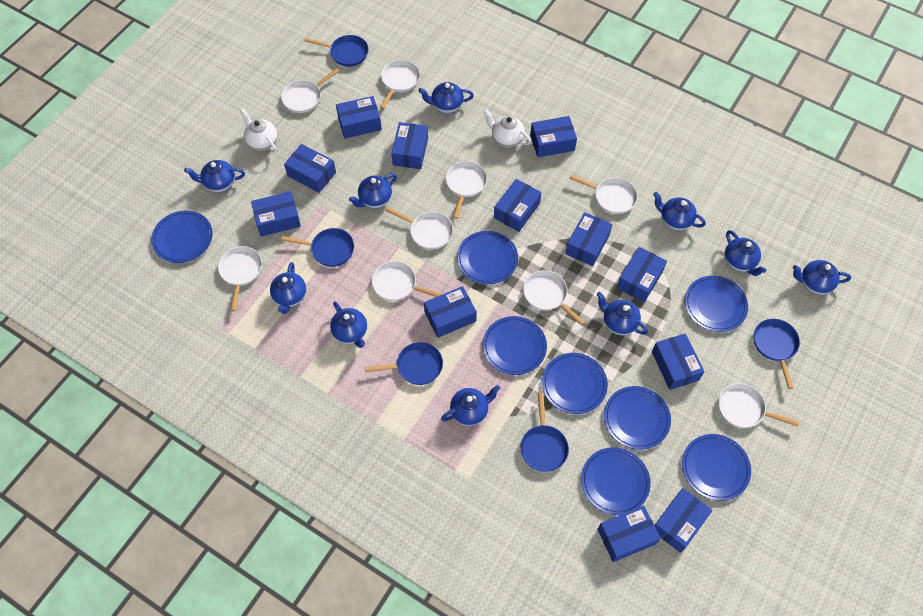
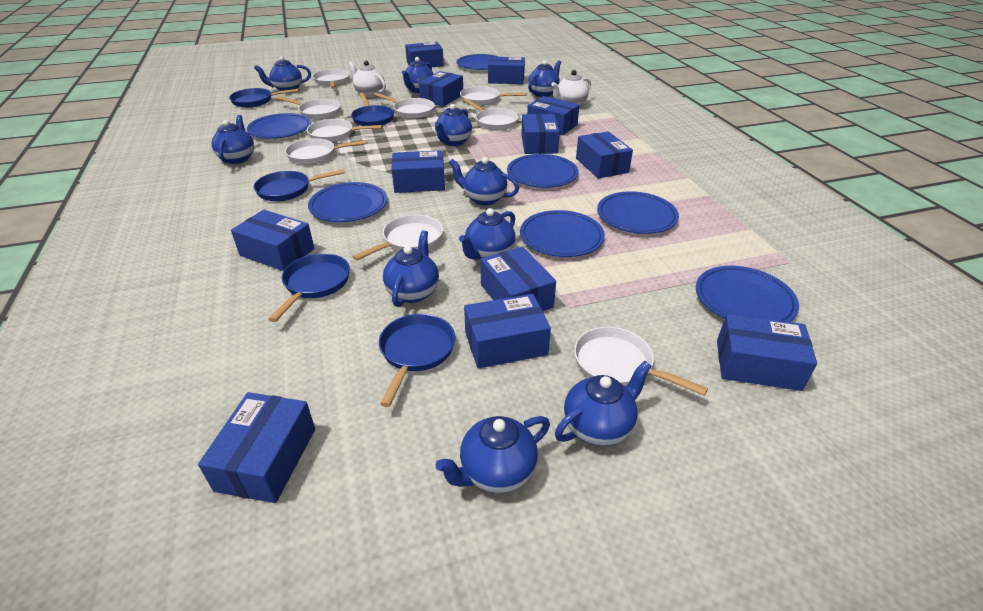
blue plate: [151,211,213,263] [457,231,518,284] [483,316,547,375] [542,353,608,414] [581,447,651,515] [604,386,671,450] [682,434,751,501] [685,276,748,332] = 8 -> [247,113,311,139] [308,182,387,222] [456,54,499,70] [507,154,578,188] [520,210,605,257] [597,191,679,234] [696,266,799,322] = 7

